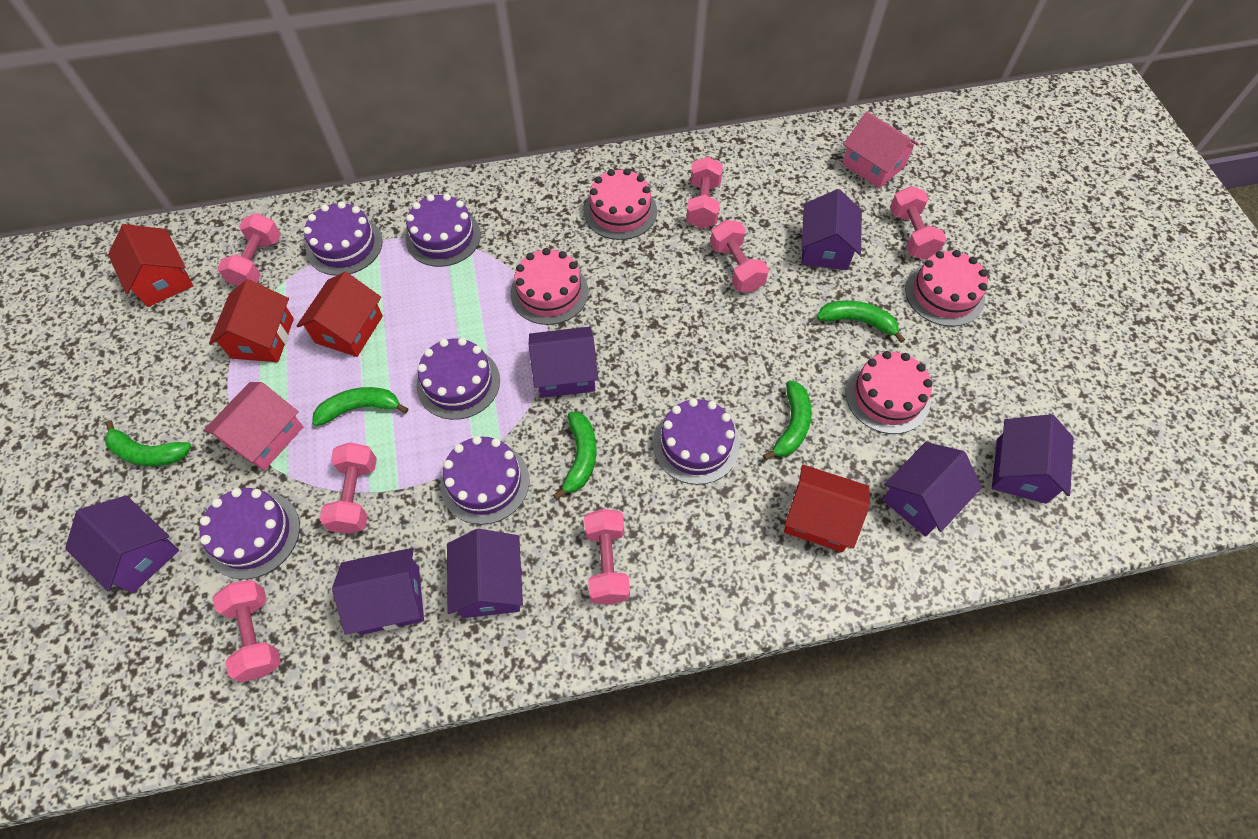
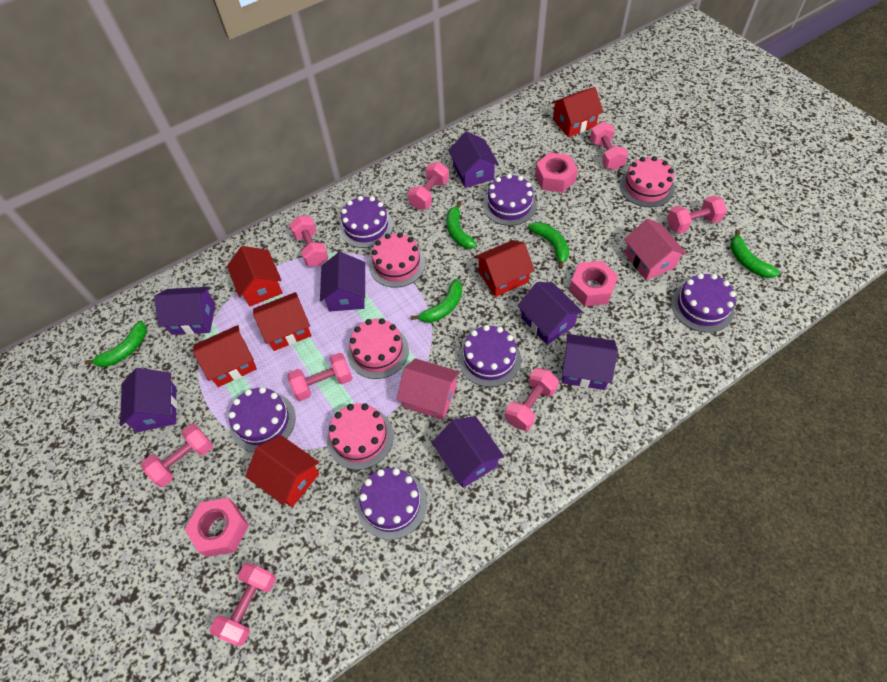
pink dumbbell: [213,580,281,682] [217,213,281,286] [320,442,377,534] [584,509,630,605] [686,157,723,229] [710,220,769,292] [890,186,946,260] = 7 -> [141,424,213,487] [210,563,276,646] [287,353,353,401] [289,216,329,266] [408,162,449,210] [505,368,559,431] [590,122,628,170] [667,195,727,234] = 8
pink nut: none = 0 -> [185,498,249,557] [535,152,578,193] [569,261,618,306] = 3
red house: [108,224,193,307] [209,279,294,362] [297,272,383,357] [784,464,870,552] = 4 -> [193,325,257,387] [227,246,283,306] [245,435,320,507] [253,292,312,351] [475,240,535,297] [551,87,603,137] = 6

